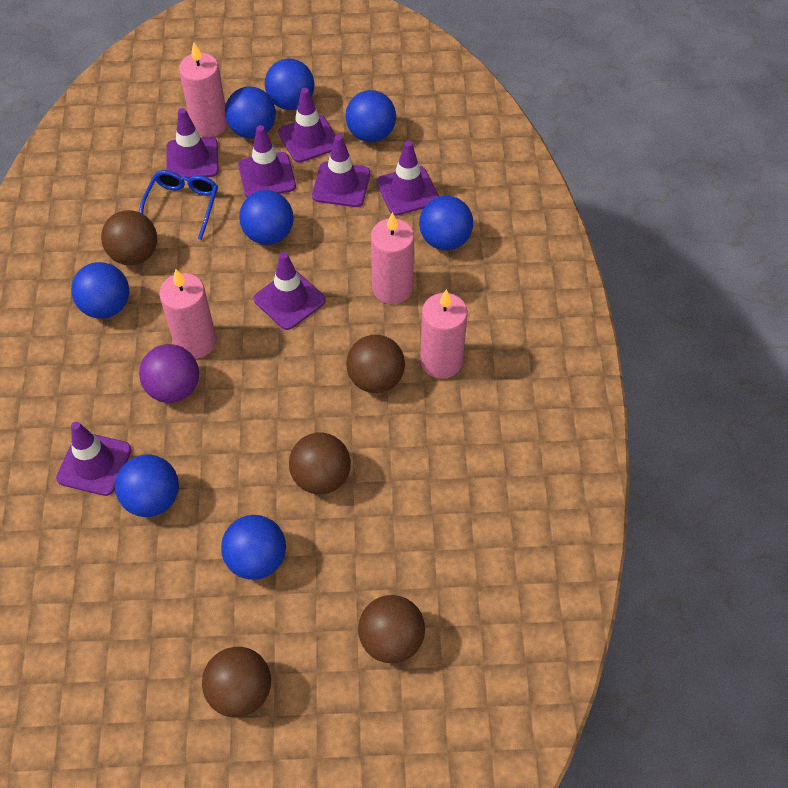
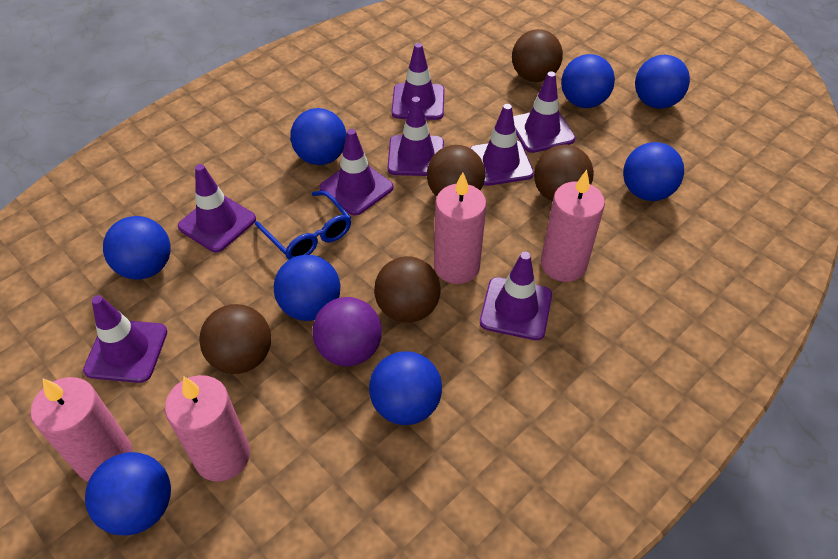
purple traffic cone: [56,422,132,496] [166,108,219,178] [238,125,296,198] [254,252,326,330] [278,88,336,163] [312,134,370,207] [377,141,439,216] = 7 -> [83,295,167,383] [178,164,256,252] [319,129,393,216] [388,97,444,176] [392,43,445,120] [470,104,534,186] [480,252,552,340] [513,71,576,153] = 8

